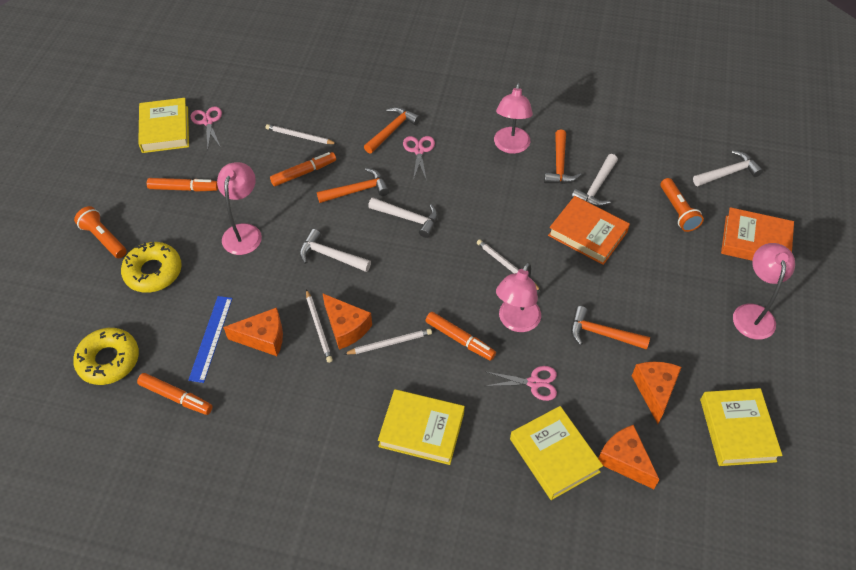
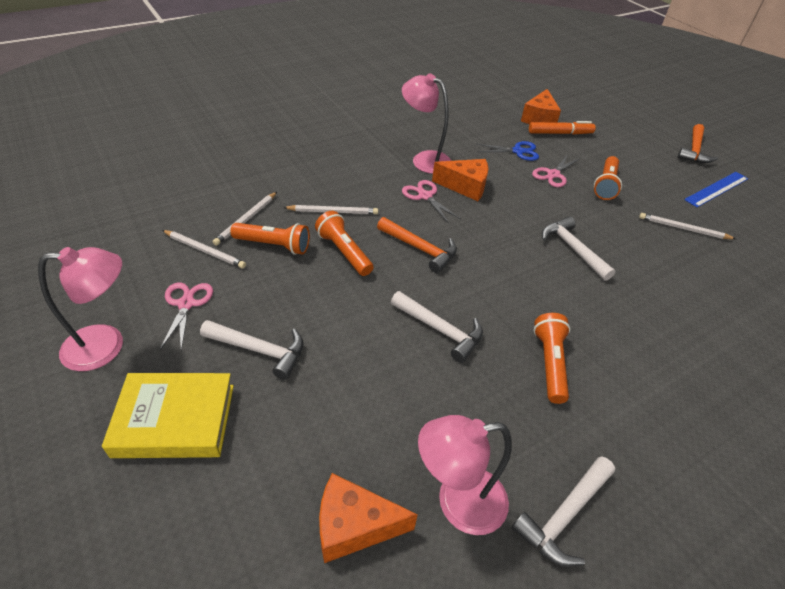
blue scissors: none = 0 -> [477,141,539,161] = 1
orange book: [548,196,630,265] [721,207,794,261] = 2 -> none = 0
orange cheese: [223,307,283,356] [322,293,372,349] [598,425,659,489] [632,362,681,424] = 4 -> [319,473,418,563] [432,159,488,201] [521,89,561,124] = 3
orange flashlight: [74,206,127,258] [660,178,704,232] = 2 -> [230,223,310,255] [315,211,374,276] [533,313,570,404] [594,156,622,200] = 4
orange hammer: [317,168,389,203] [364,107,420,154] [544,130,581,184] [571,306,650,350] = 4 -> [377,217,457,273] [678,124,718,163] = 2
orange marker: [137,373,213,415] [147,178,218,192] [270,152,336,186] [425,312,496,360] = 4 -> [529,121,596,135] = 1
pink lamp: [217,162,262,255] [494,82,533,154] [496,262,541,332] [733,243,795,340] = 4 -> [38,247,123,371] [402,73,451,174] [418,415,512,535] = 3
yellow book: [138,98,189,153] [378,389,465,465] [510,406,603,500] [700,388,782,466] = 4 -> [102,373,234,458] = 1
yellow donut: [73,328,139,385] [121,242,182,293] = 2 -> none = 0

